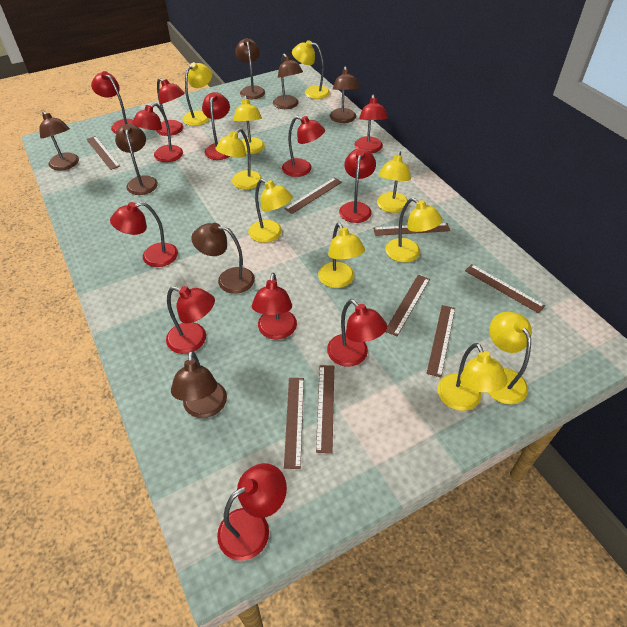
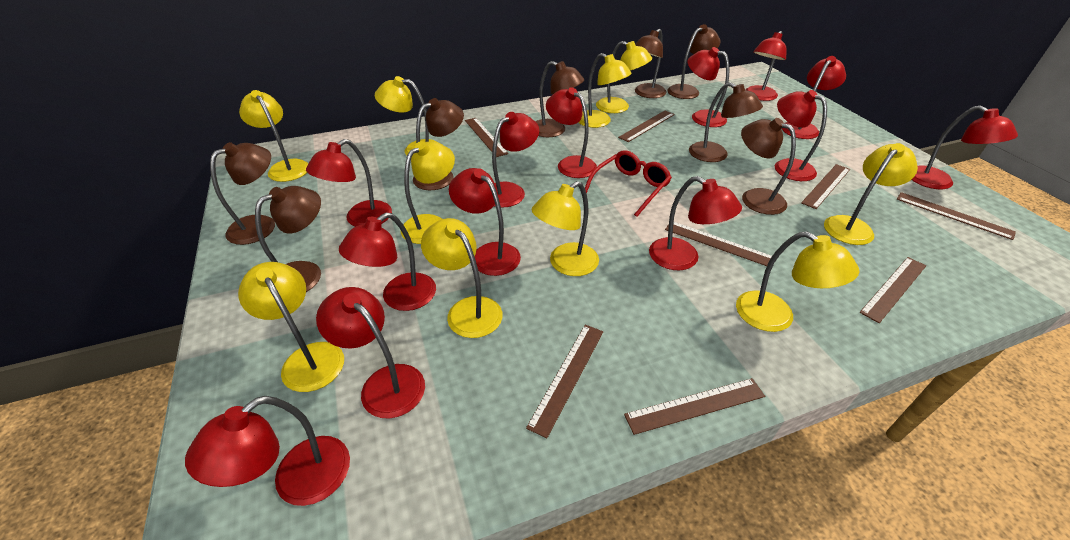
brown lamp: [39,111,79,171] [115,124,158,195] [171,350,227,418] [191,223,255,294] [235,38,265,99] [273,54,303,109] [330,66,359,123] = 7 -> [210,142,275,245] [255,186,321,292] [413,98,464,190] [536,61,584,137] [635,29,666,98] [667,24,721,99] [689,82,763,162] [741,118,796,215] = 8
red glasses: none = 0 -> [585,150,672,217] = 1
red lamp: [91,71,133,133] [110,202,178,267] [132,103,183,162] [156,78,185,136] [166,286,215,354] [202,92,230,160] [217,463,287,561] [252,273,297,340] [282,116,325,177] [327,299,387,367] [339,148,376,223] [354,95,388,153] = 12 -> [185,396,350,506] [306,139,392,227] [316,287,425,418] [339,213,436,311] [449,168,521,276] [492,112,539,208] [546,87,597,178] [649,176,742,270] [688,47,729,127] [745,31,787,101] [775,90,827,181] [782,56,846,139] [912,106,1018,189] = 13

